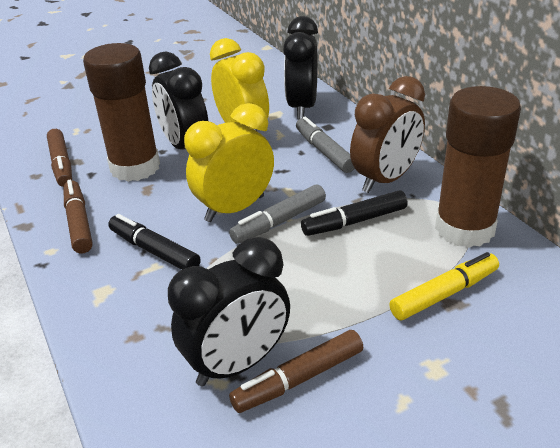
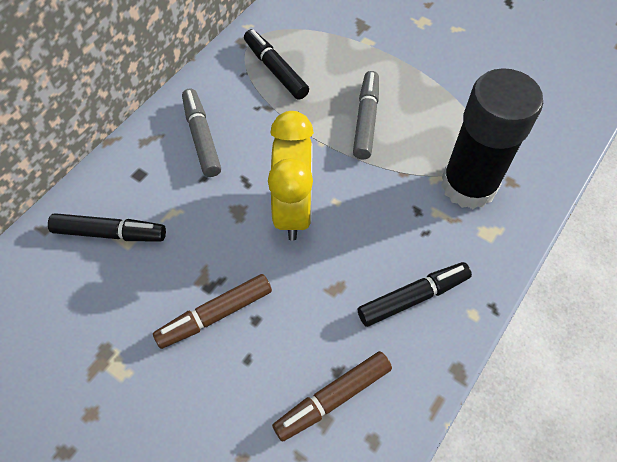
black clock: [149,51,208,150] [168,237,290,387] [283,16,318,119] = 3 -> none = 0
black glue stick: none = 0 -> [441,68,543,209] = 1
black marker: [108,214,201,270] [301,190,408,236] = 2 -> [48,213,166,242] [244,29,309,100] [358,262,472,327] = 3
brown clock: [350,76,425,193] = 1 -> none = 0
brown glue stick: [83,43,160,182] [435,86,521,248] = 2 -> none = 0
brown marker: [47,129,72,187] [63,180,93,254] [229,330,363,413] = 3 -> [153,274,272,349] [272,351,392,442] = 2
yellow clock: [184,103,274,222] [210,38,269,131] = 2 -> [268,111,314,241] = 1
yellow marker: [389,252,499,320] = 1 -> none = 0

